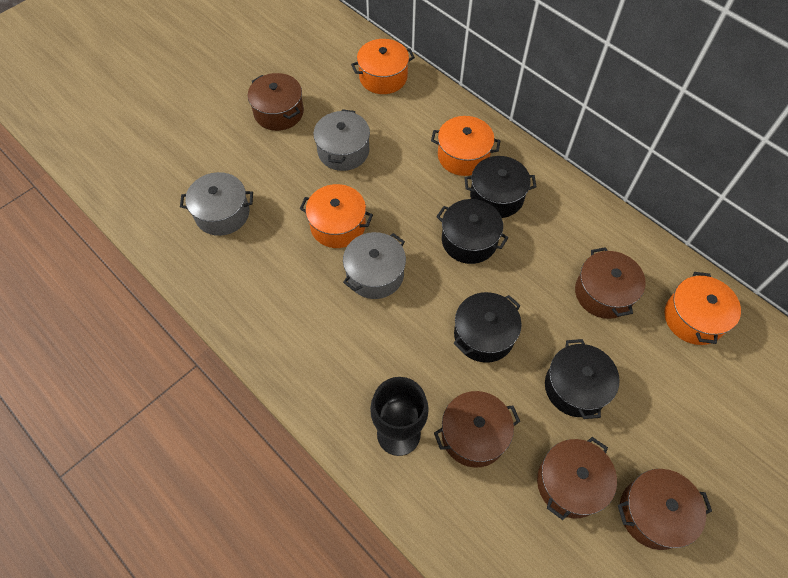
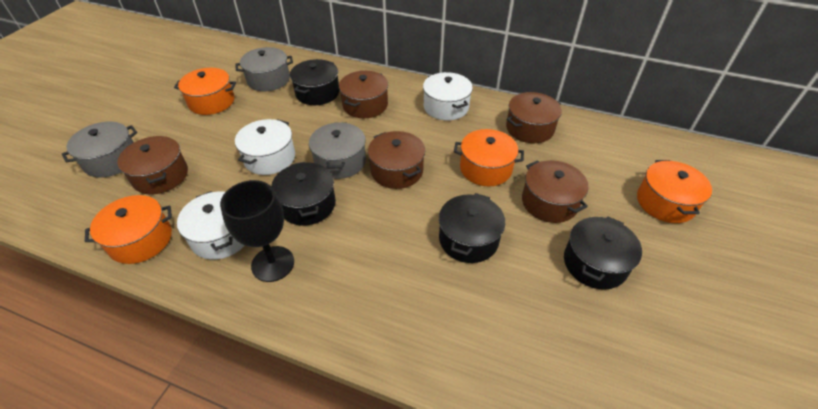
white pot: none = 0 -> [177,191,245,260] [235,119,295,175] [423,72,473,120] = 3

